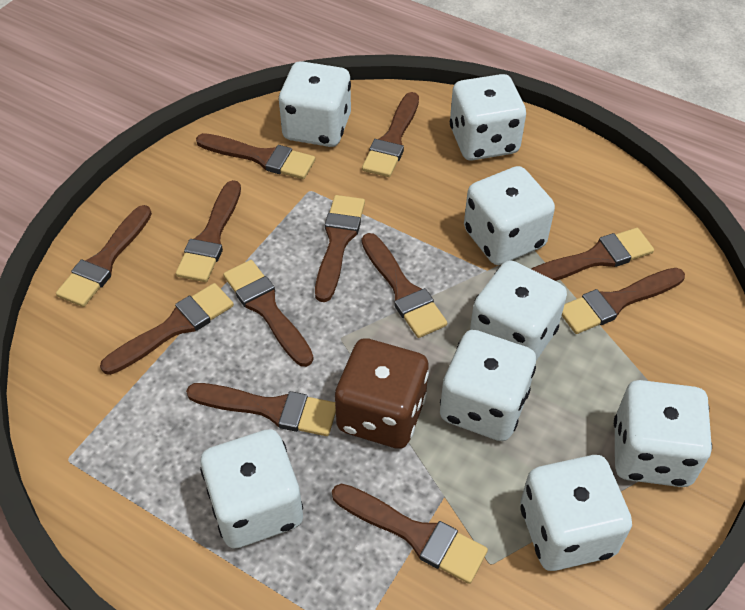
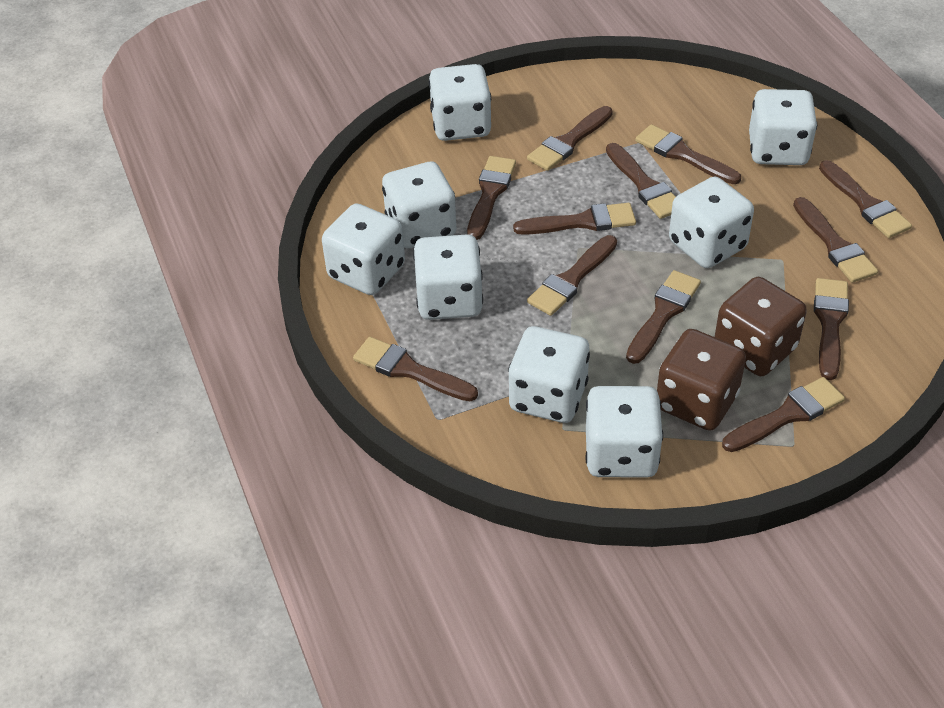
brown dice: [335,338,429,449] = 1 -> [657,329,746,431] [715,277,807,376] = 2

